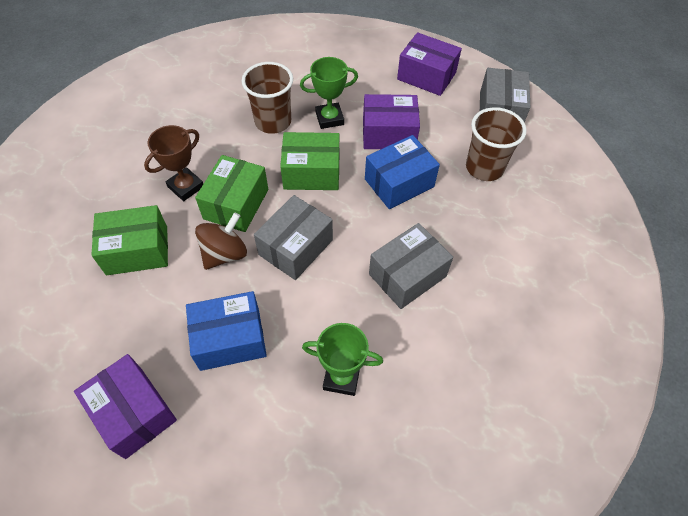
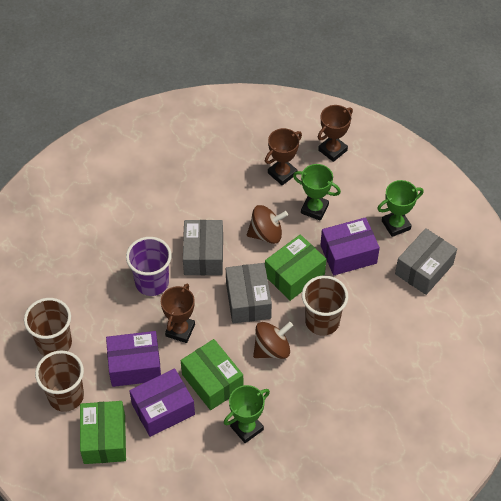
blue box: [186,291,267,371] [365,135,440,209] = 2 -> none = 0
brown cup: [242,62,293,134] [466,107,527,181] = 2 -> [24,298,72,356] [35,350,84,412] [302,276,348,336] = 3
brown spinning top: [195,212,247,270] = 1 -> [247,205,288,244] [253,322,293,359] = 2
brown trophy: [144,125,203,201] = 1 -> [161,284,195,343] [265,128,302,185] [318,105,353,162] = 3
green trophy: [300,57,358,129] [302,323,383,396] = 2 -> [224,385,270,443] [293,164,341,221] [377,180,424,237] = 3
purple cup: none = 0 -> [126,237,172,296] = 1

